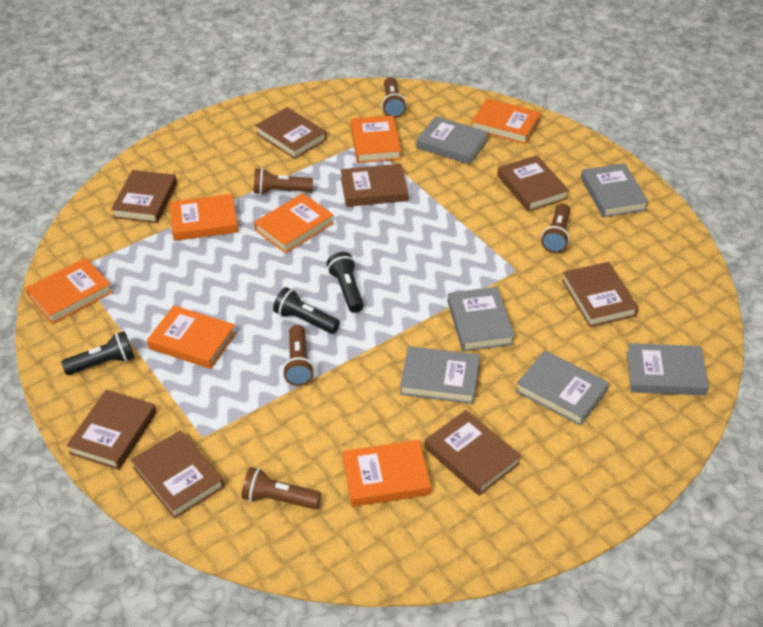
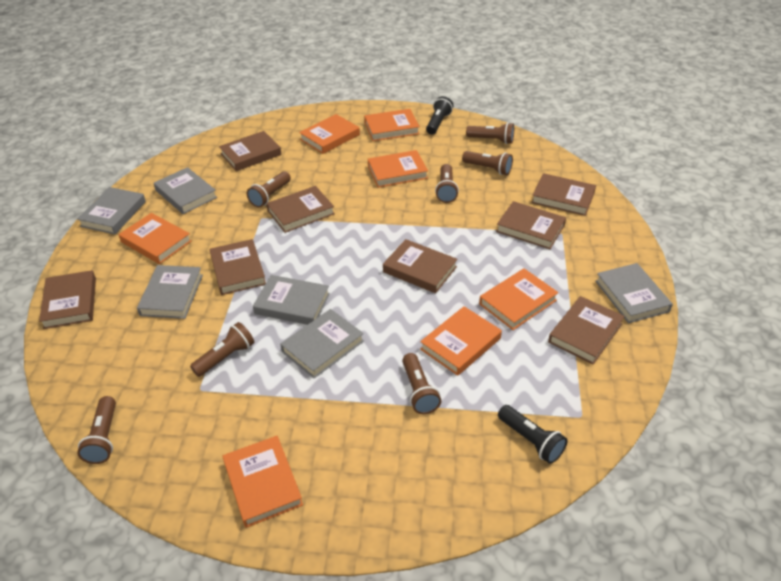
black flashlight: [61,331,134,375] [273,287,340,334] [327,252,364,313] = 3 -> [426,96,453,135] [498,405,567,464] = 2
brown flashlight: [241,467,321,510] [254,168,313,195] [282,325,314,386] [382,77,406,118] [541,203,570,253] = 5 -> [77,396,116,464] [190,322,254,377] [247,171,291,208] [402,353,441,414] [435,164,459,203] [462,151,513,175] [466,122,514,144] = 7

